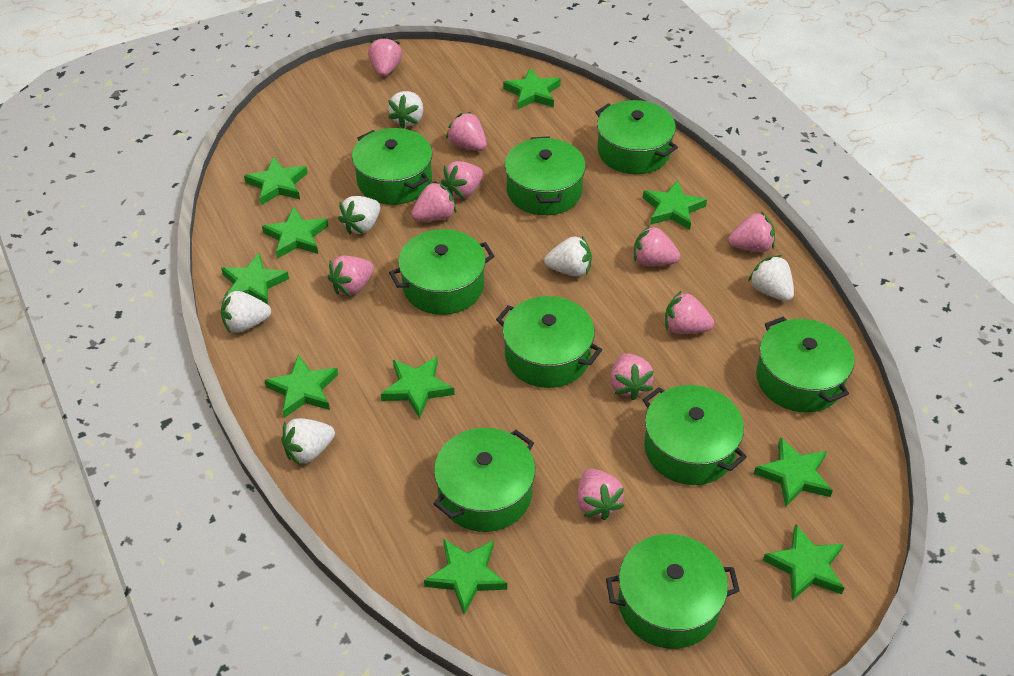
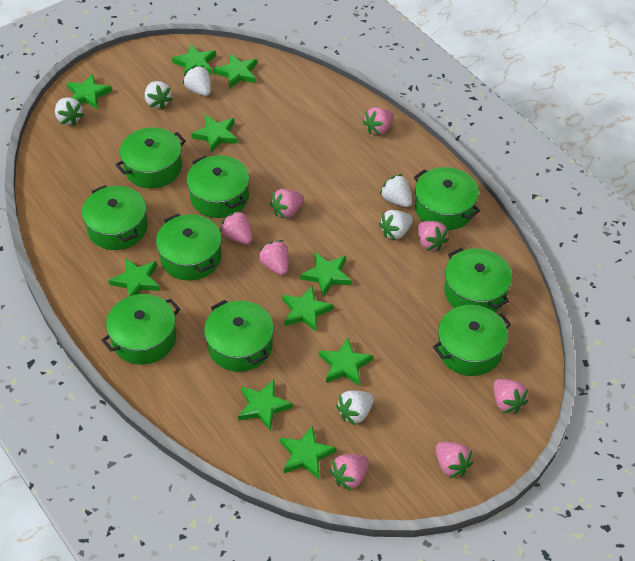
pink strawberry: [328,256,374,296] [368,36,402,77] [411,181,456,221] [441,161,483,199] [446,112,487,151] [577,469,624,520] [610,353,654,401] [634,225,680,266] [665,291,714,334] [728,212,775,252] = 10 -> [220,210,252,244] [258,240,289,275] [270,189,304,219] [330,454,368,491] [363,107,394,135] [418,221,449,251] [436,442,473,479] [493,379,528,413] = 8

